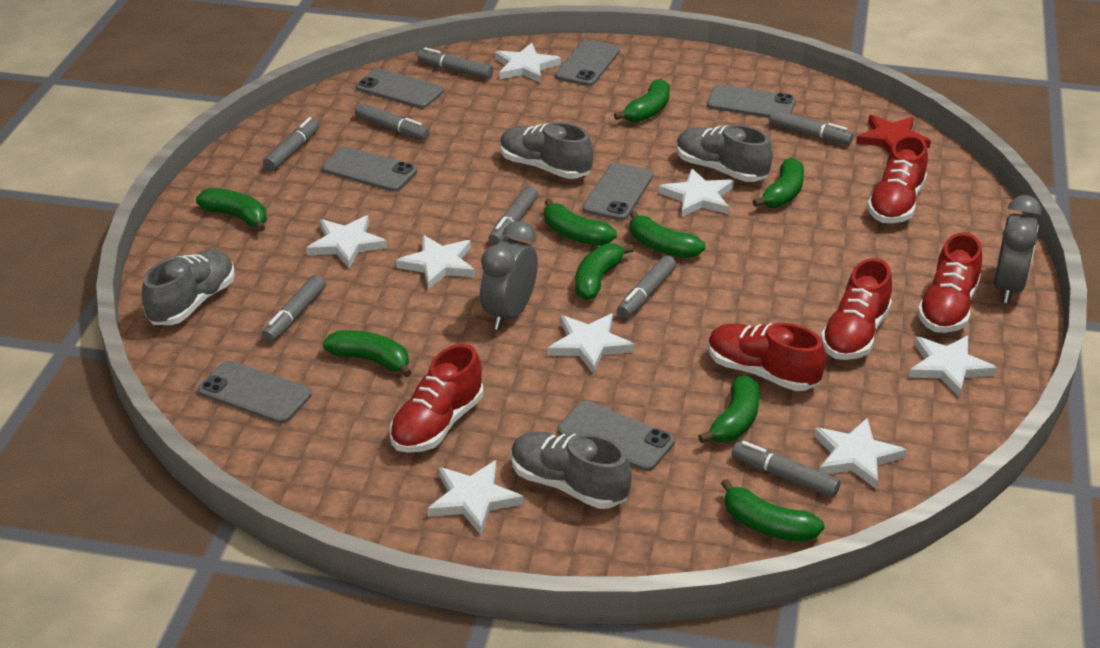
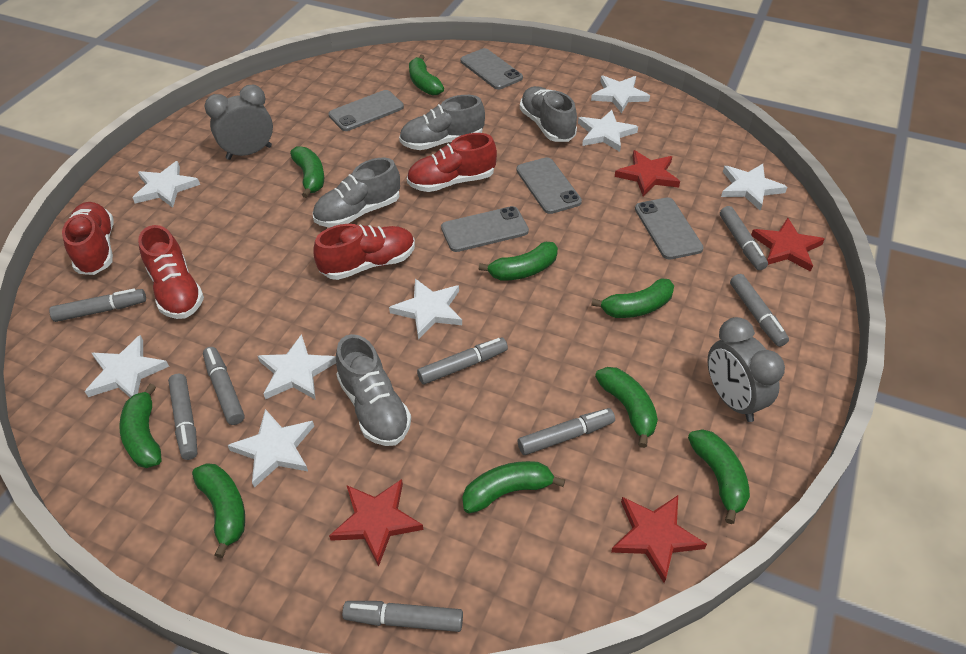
grey phone: [198,361,312,424] [322,147,417,192] [356,68,444,108] [555,40,620,86] [558,401,675,471] [582,163,653,221] [707,84,796,118] = 7 -> [329,90,404,131] [441,206,529,252] [461,48,523,89] [516,157,582,214] [635,197,704,260] = 5
red shoe: [389,344,483,453] [708,323,826,391] [821,258,892,360] [867,135,928,223] [917,233,982,333] = 5 -> [62,202,114,275] [138,225,204,319] [313,224,415,280] [407,133,497,192] = 4
red star: [856,115,931,153] = 1 -> [329,479,423,567] [611,495,707,583] [615,150,680,196] [751,218,825,272] = 4

